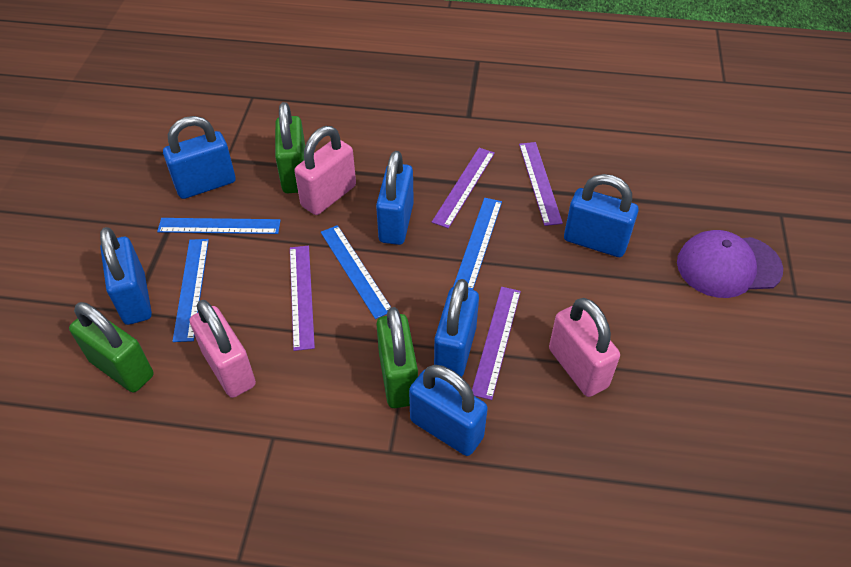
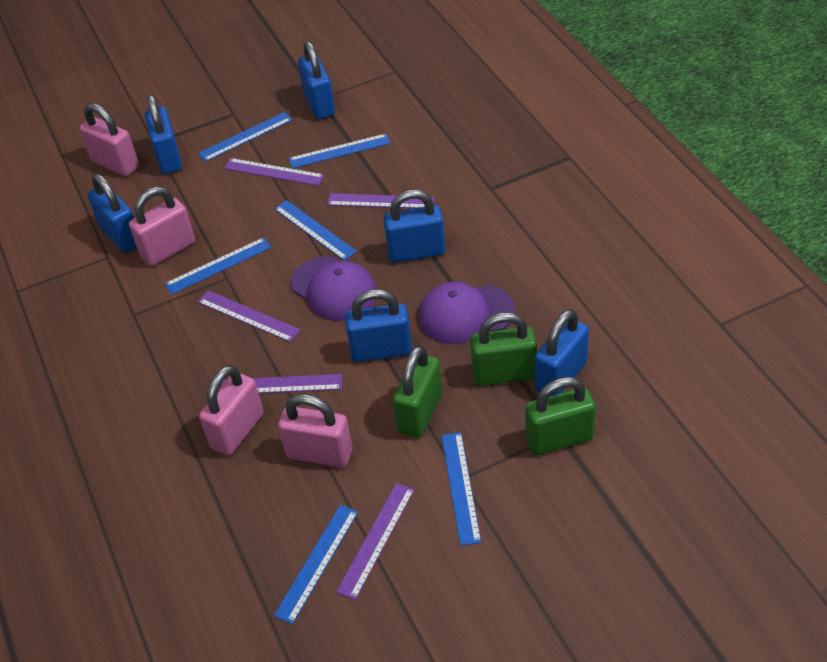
blue ruler: [157,218,281,234] [172,239,209,342] [321,225,391,319] [453,198,502,290] = 4 -> [165,237,271,294] [198,112,292,162] [274,200,357,261] [274,505,358,624] [289,134,391,169] [442,432,481,546] = 6
pink padlock: [190,300,256,398] [294,126,356,215] [549,298,620,397] = 3 -> [80,103,139,177] [129,187,195,266] [199,365,264,456] [278,394,352,468] = 4
purple cap: [677,230,783,298] = 1 -> [291,256,376,321] [419,282,515,344] = 2
purple ruler: [290,246,315,351] [432,148,495,228] [472,287,521,400] [519,142,563,226] = 4 -> [198,290,300,342] [222,374,342,393] [224,158,324,186] [327,193,435,208] [336,483,415,600] = 5

